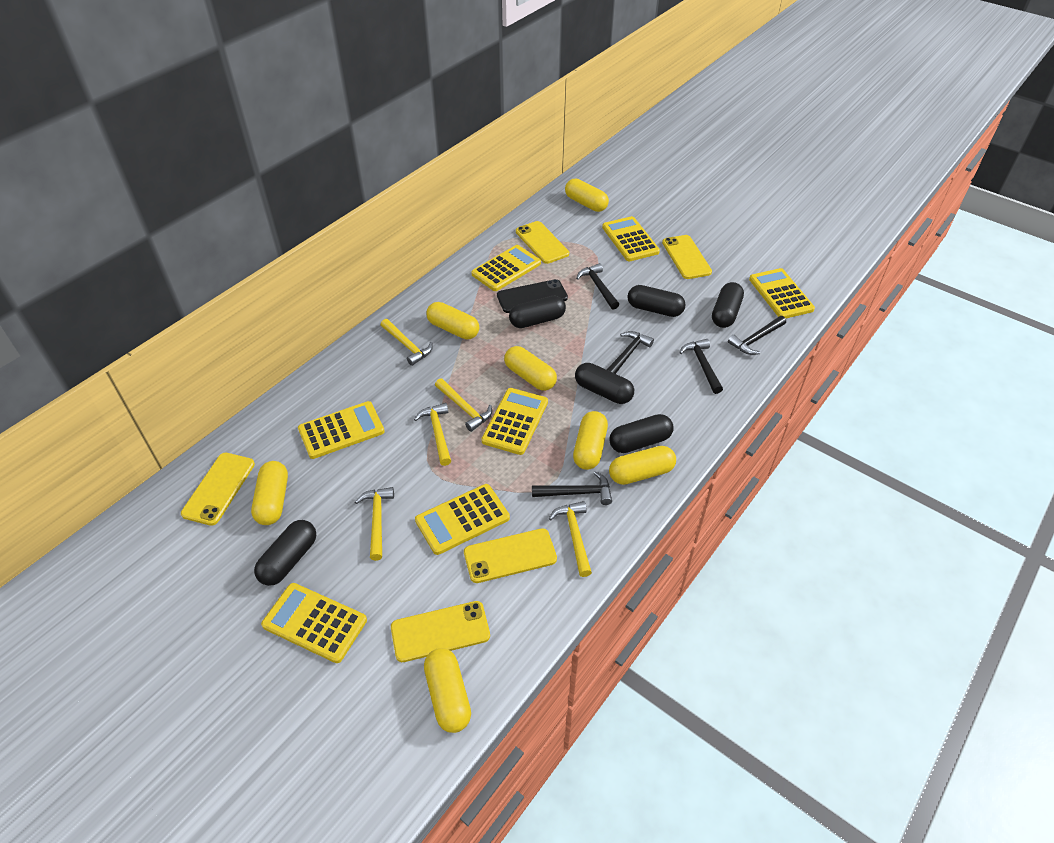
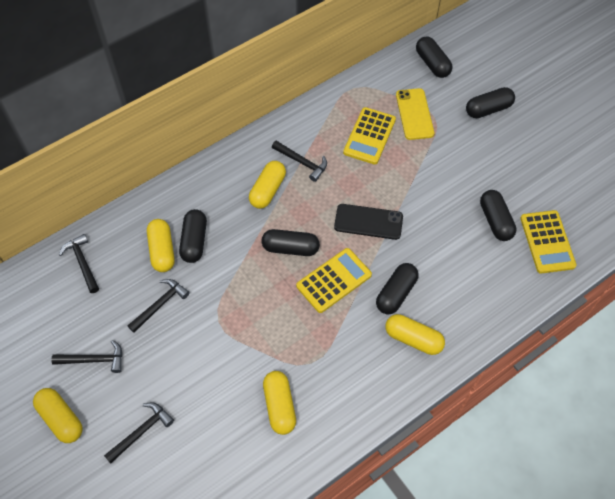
yellow calculator: [261,583,367,663] [298,401,385,459] [415,484,510,555] [471,245,541,291] [481,388,548,455] [602,216,660,261] [749,268,815,319] = 7 -> [296,248,372,313] [343,107,396,164] [520,210,577,274] = 3
yellow capsule: [251,461,288,525] [424,648,471,733] [426,302,479,339] [504,346,557,391] [565,179,609,212] [573,411,608,470] [609,446,676,485] = 7 -> [33,388,83,443] [147,219,175,272] [249,161,286,209] [263,371,296,435] [385,314,445,355] = 5
yellow hammer: [355,487,394,561] [381,319,433,366] [414,403,451,466] [435,378,492,432] [549,501,592,577] = 5 -> none = 0
yellow phone: [181,453,255,526] [391,601,490,662] [464,528,557,583] [516,221,569,264] [662,235,712,279] = 5 -> [396,88,434,140] = 1

